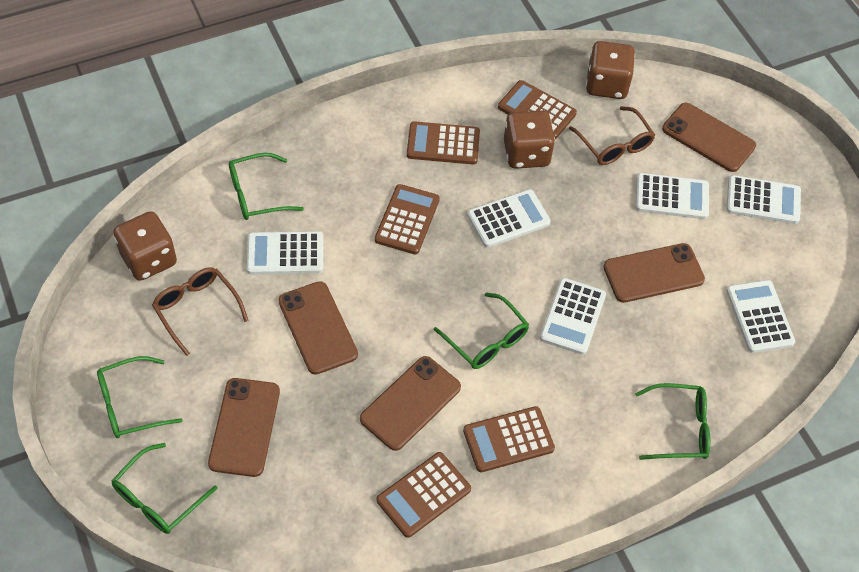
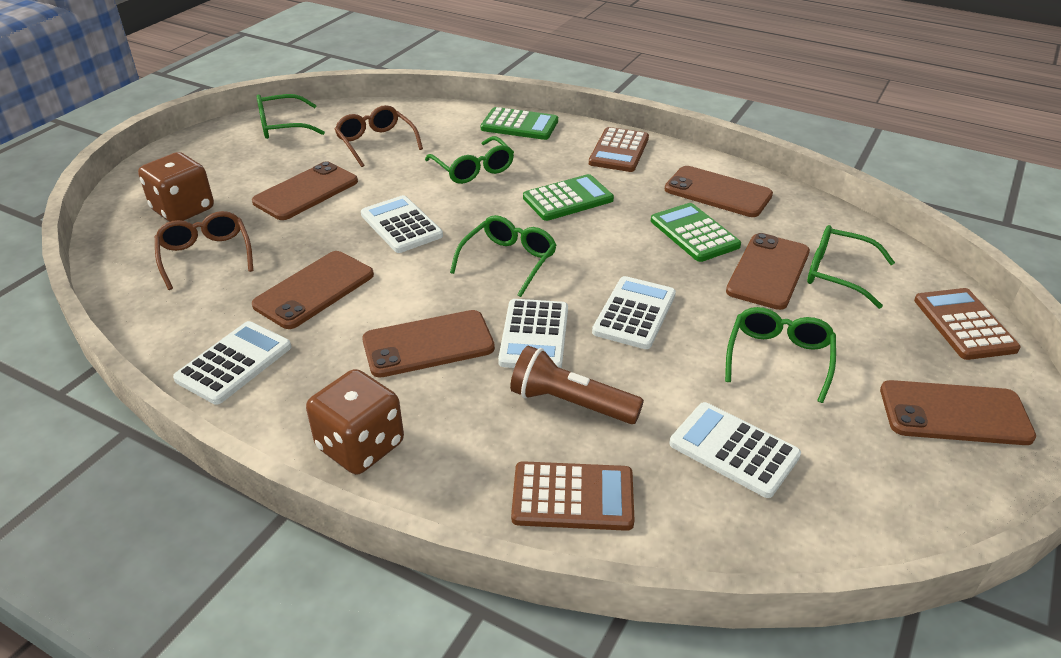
brown calculator: [375,184,440,254] [377,452,471,538] [407,121,480,164] [463,406,555,472] [498,80,577,139] = 5 -> [511,461,635,531] [589,127,649,172] [914,288,1021,360] = 3
brown dice: [113,211,177,281] [504,110,555,169] [586,41,635,99] = 3 -> [138,152,214,222] [306,369,404,474] = 2
brown flashlight: none = 0 -> [510,346,644,424] = 1
brown phone: [208,378,280,477] [278,281,358,375] [360,356,461,451] [603,243,705,303] [662,103,756,172] = 5 -> [252,161,358,220] [252,251,374,329] [362,310,495,378] [665,166,773,217] [726,233,810,310] [880,380,1036,445] = 6
green calculator: none = 0 -> [481,107,558,140] [523,174,614,221] [651,203,741,262] = 3
white calculator: [247,231,323,274] [467,189,551,248] [540,278,606,355] [636,173,709,219] [726,280,796,353] [727,175,801,224] = 6 -> [173,321,291,405] [361,195,443,253] [498,299,568,368] [592,276,676,349] [669,402,801,498] = 5

